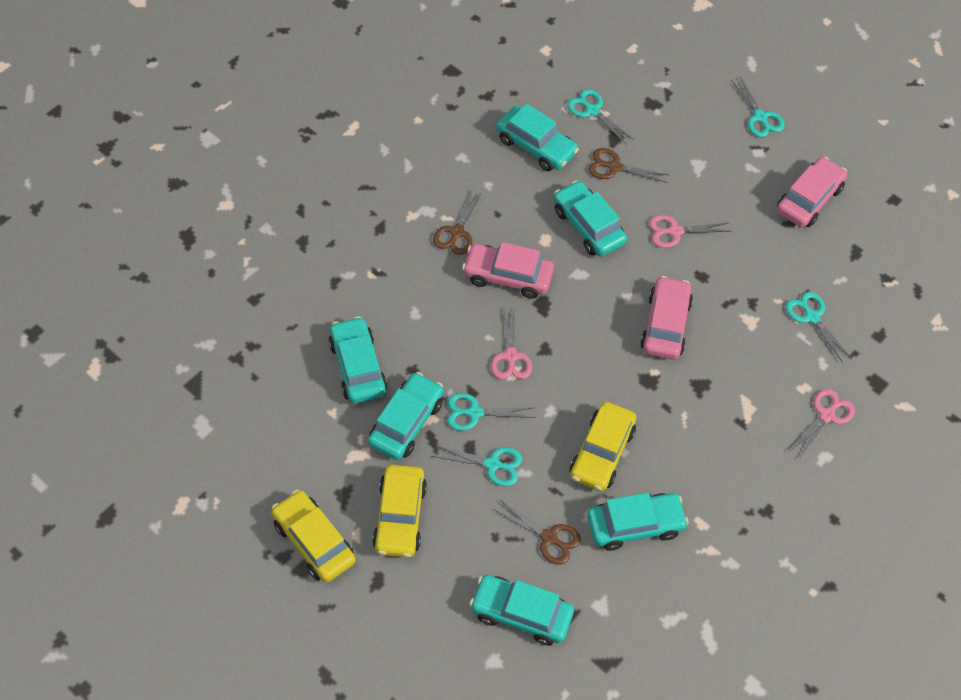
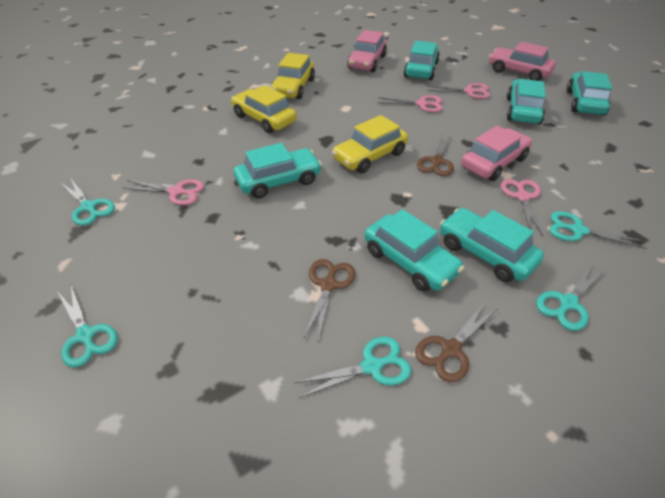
pink scissors: [491,305,532,379] [649,215,732,248] [789,389,855,457] = 3 -> [122,179,204,205] [378,95,443,112] [427,83,490,99] [501,179,543,236] = 4

